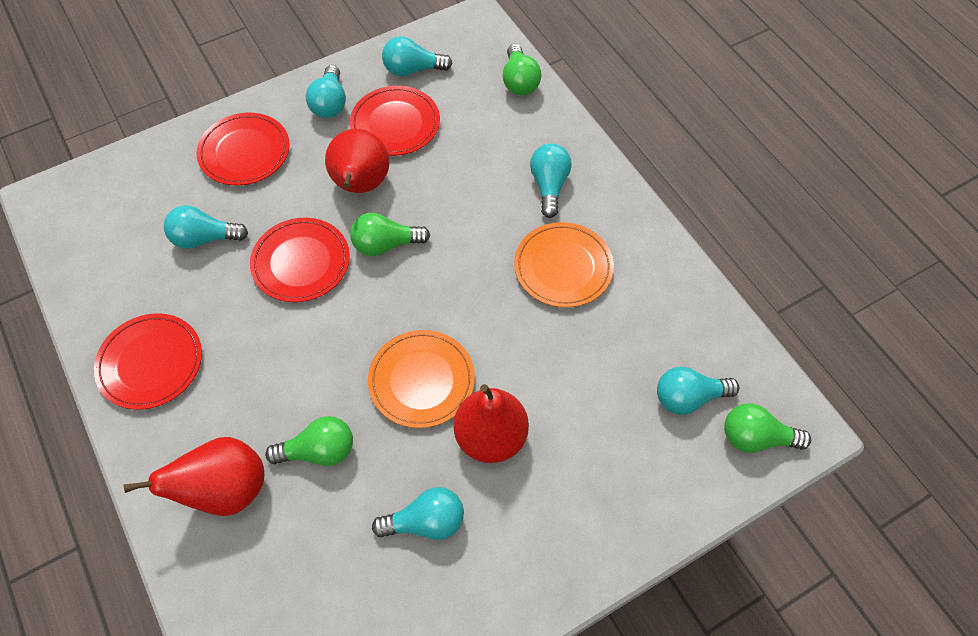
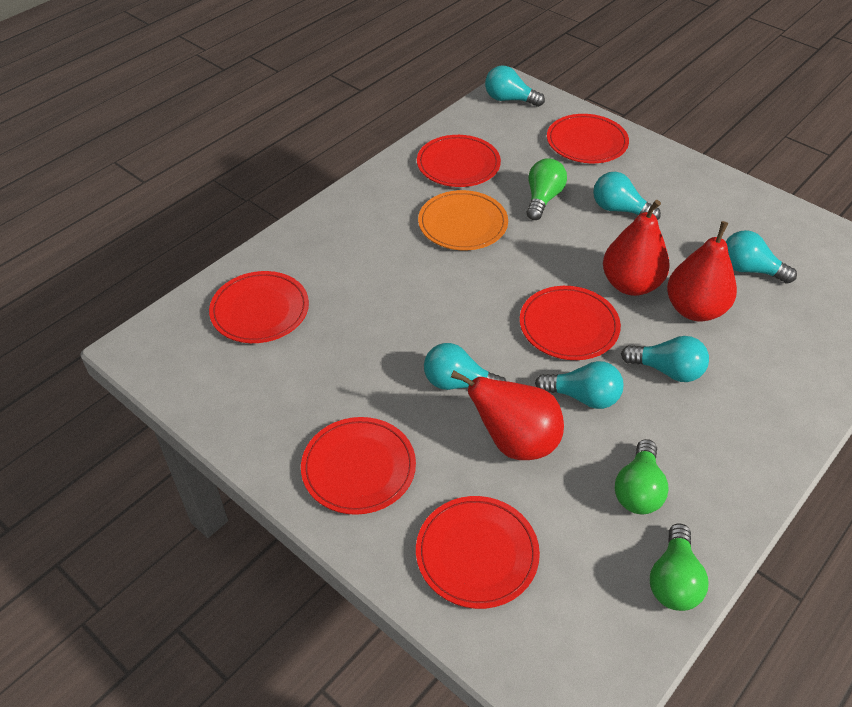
green light bulb: [265,416,353,466] [350,213,430,256] [503,44,542,95] [724,403,811,453] = 4 -> [527,158,567,220] [614,439,669,514] [650,523,709,611] = 3
orange plate: [368,330,475,428] [514,222,614,308] = 2 -> [418,190,508,250] = 1
red plate: [94,313,202,410] [197,113,289,185] [250,218,350,302] [350,86,440,156] = 4 -> [209,271,309,343] [301,417,416,515] [416,496,540,609] [417,135,501,187] [520,286,621,360] [547,114,629,163] = 6

